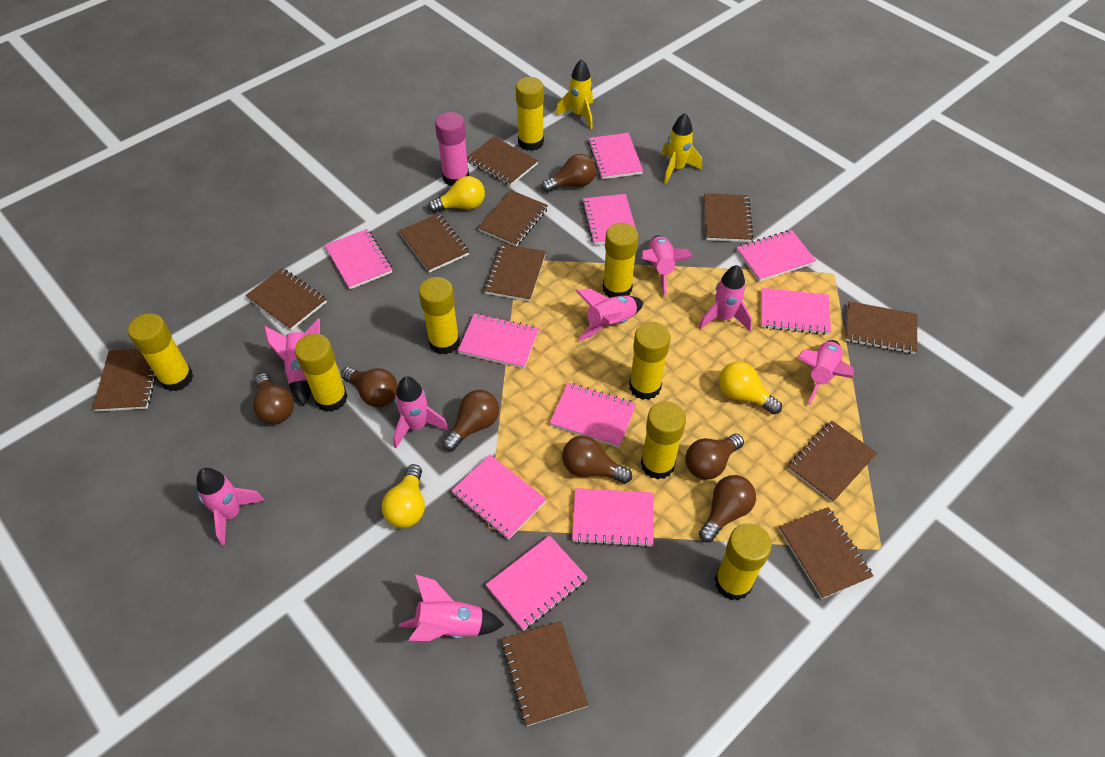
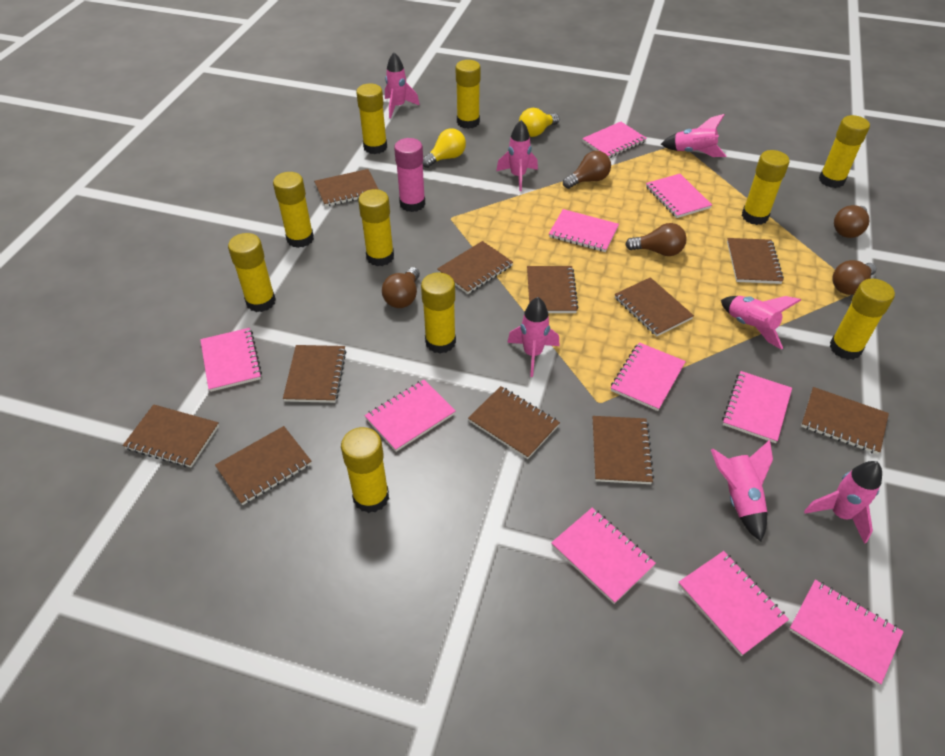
brown light bulb: [253,373,294,424] [341,367,398,407] [442,390,499,451] [542,154,596,193] [562,436,632,484] [685,434,744,480] [699,475,756,543] = 7 -> [382,267,420,308] [563,151,611,189] [625,223,687,256] [832,260,877,295] [834,205,869,238] = 5
pink rocket: [196,468,265,546] [264,318,320,406] [393,376,449,448] [399,574,504,641] [576,289,643,342] [641,235,693,296] [699,265,752,331] [797,340,853,405] = 8 -> [385,52,420,118] [496,120,538,191] [507,297,560,377] [661,114,726,157] [711,440,773,541] [721,296,801,350] [804,461,882,544] = 7
yellow glue stick: [128,313,193,391] [295,334,348,412] [419,277,460,355] [516,77,544,151] [603,223,639,298] [629,322,671,400] [641,401,686,480] [715,523,772,601] = 8 -> [228,233,276,312] [273,172,314,248] [341,427,389,513] [356,84,387,154] [358,189,394,266] [421,273,456,354] [456,60,481,129] [742,150,790,225] [819,115,870,188] [830,279,895,360] = 10
yellow light bulb: [382,464,425,528] [428,176,485,213] [719,361,782,414] = 3 -> [423,128,466,168] [519,108,559,137] = 2
yellow rocket: [556,59,593,129] [662,113,702,184] = 2 -> none = 0

